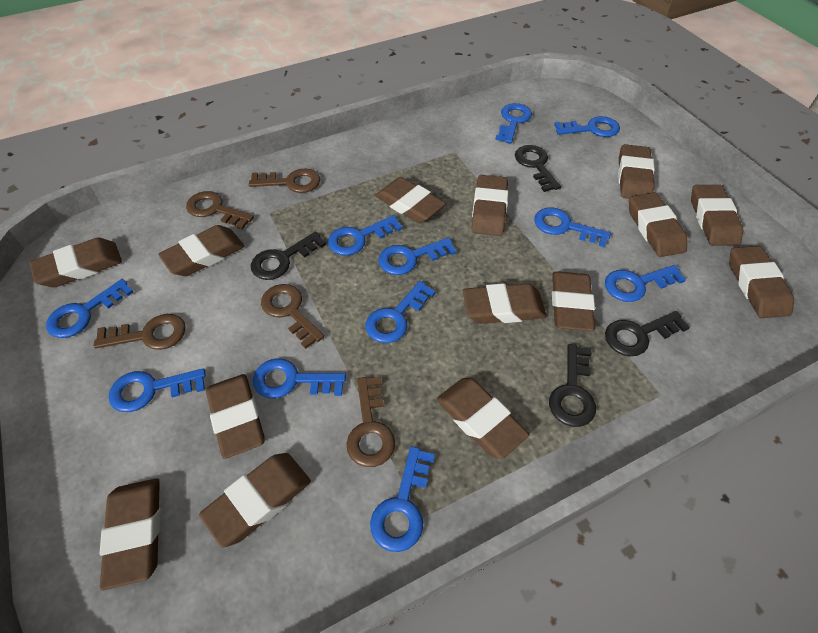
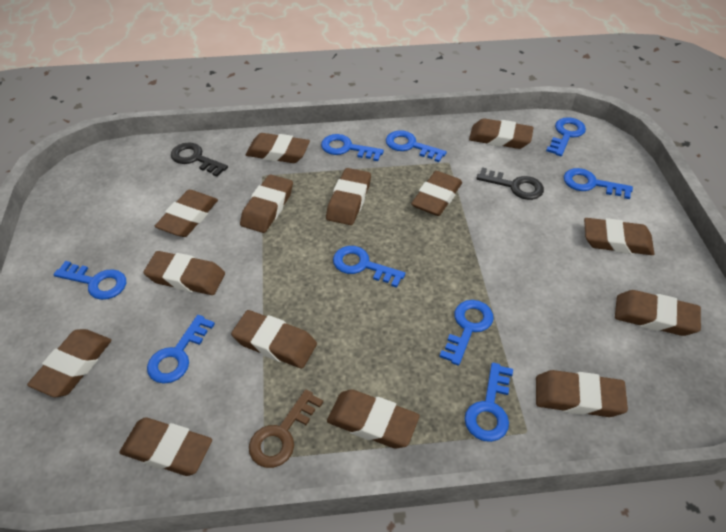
black key: [251,232,326,280] [515,145,561,192] [549,344,596,427] [605,311,690,356] = 4 -> [171,142,228,177] [476,167,544,200] = 2
blue key: [46,279,133,338] [108,368,206,412] [253,359,346,398] [328,215,402,256] [365,281,436,343] [370,446,435,552] [378,238,457,275] [495,103,532,143] [534,208,611,247] [554,116,620,137] [605,265,686,302] = 11 -> [53,261,126,300] [147,315,215,384] [321,134,384,161] [333,246,405,288] [386,130,447,162] [439,300,494,366] [465,363,513,442] [546,117,586,156] [564,168,633,199] = 9
brown key: [93,314,186,350] [186,191,254,229] [249,169,320,193] [261,284,324,349] [346,377,395,467] = 5 -> [249,389,323,468] = 1

